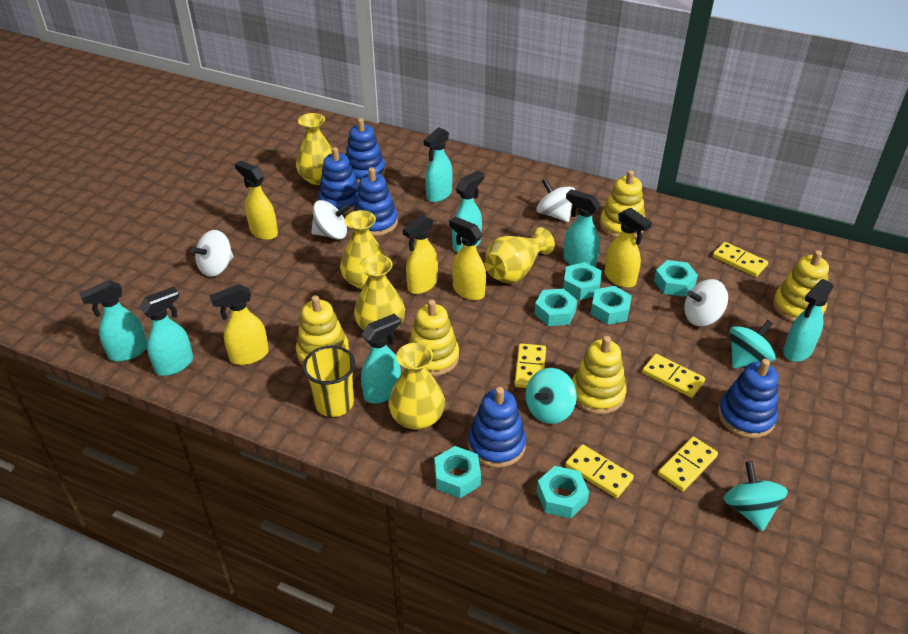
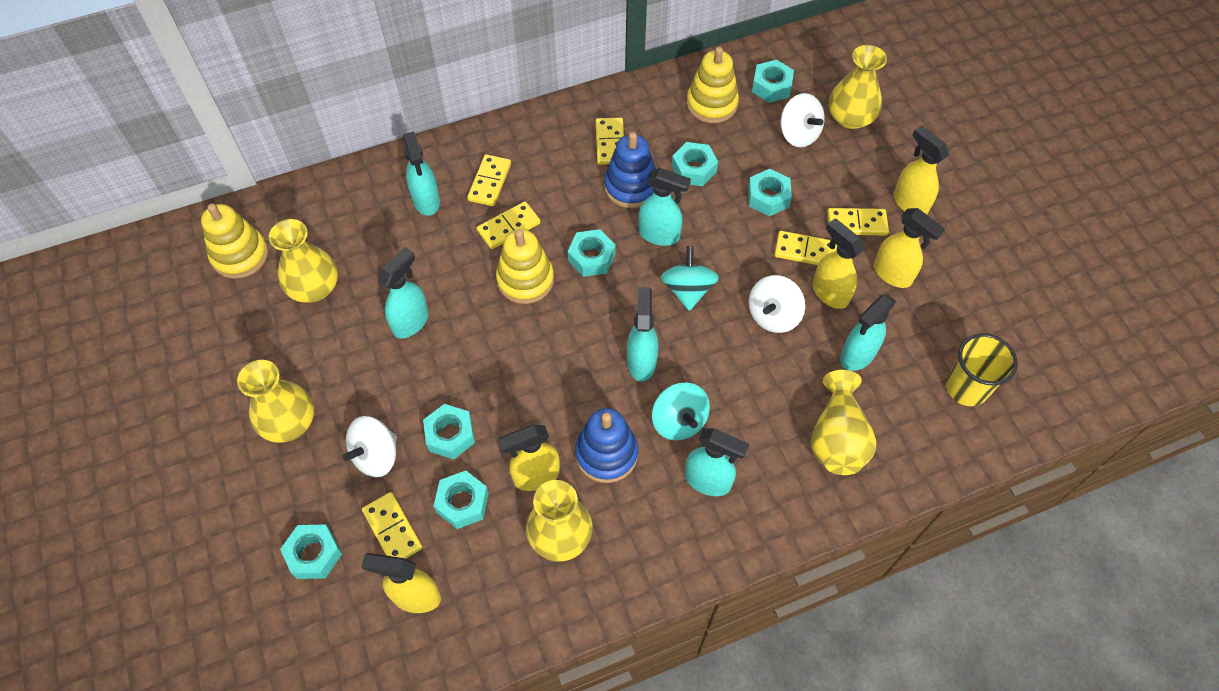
blue stacking toy: [318,147,359,214] [345,118,386,183] [354,167,398,236] [468,387,526,468] [718,359,778,438] = 5 -> [575,408,638,483] [604,132,656,208] = 2
turquoise nut: [434,446,481,498] [534,289,577,326] [537,466,589,519] [563,262,602,300] [591,286,632,325] [654,260,698,297] = 6 -> [280,524,342,579] [423,404,475,459] [434,471,489,529] [568,229,616,277] [672,142,718,186] [748,169,792,216] [752,60,794,103] = 7
turquoise spinning top: [526,368,577,424] [723,461,788,531] [729,320,776,368] = 3 -> [652,382,710,441] [661,246,719,311] = 2
turquoise spray bottle: [79,280,147,362] [139,287,193,376] [361,313,401,404] [424,127,453,202] [452,170,484,252] [563,189,600,267] [783,279,834,362] = 7 -> [377,247,429,339] [403,132,440,216] [627,287,658,382] [638,168,691,246] [685,428,749,496] [840,294,896,371] = 6
white spinning top: [191,230,234,277] [311,200,350,239] [536,178,575,222] [684,279,728,326] = 4 -> [343,416,397,477] [749,275,805,333] [780,93,825,147] = 3
yellow domino: [514,343,546,388] [565,444,634,498] [642,354,705,398] [658,437,718,492] [713,242,768,277] = 5 -> [362,492,423,559] [467,154,511,206] [477,201,540,249] [596,118,624,165] [774,231,837,265] [827,208,889,236] = 6
yellow stacking toy: [296,295,349,366] [408,300,459,376] [572,336,627,414] [600,170,646,238] [773,250,829,322] = 5 -> [201,204,268,279] [496,229,554,304] [686,47,739,123] = 3

